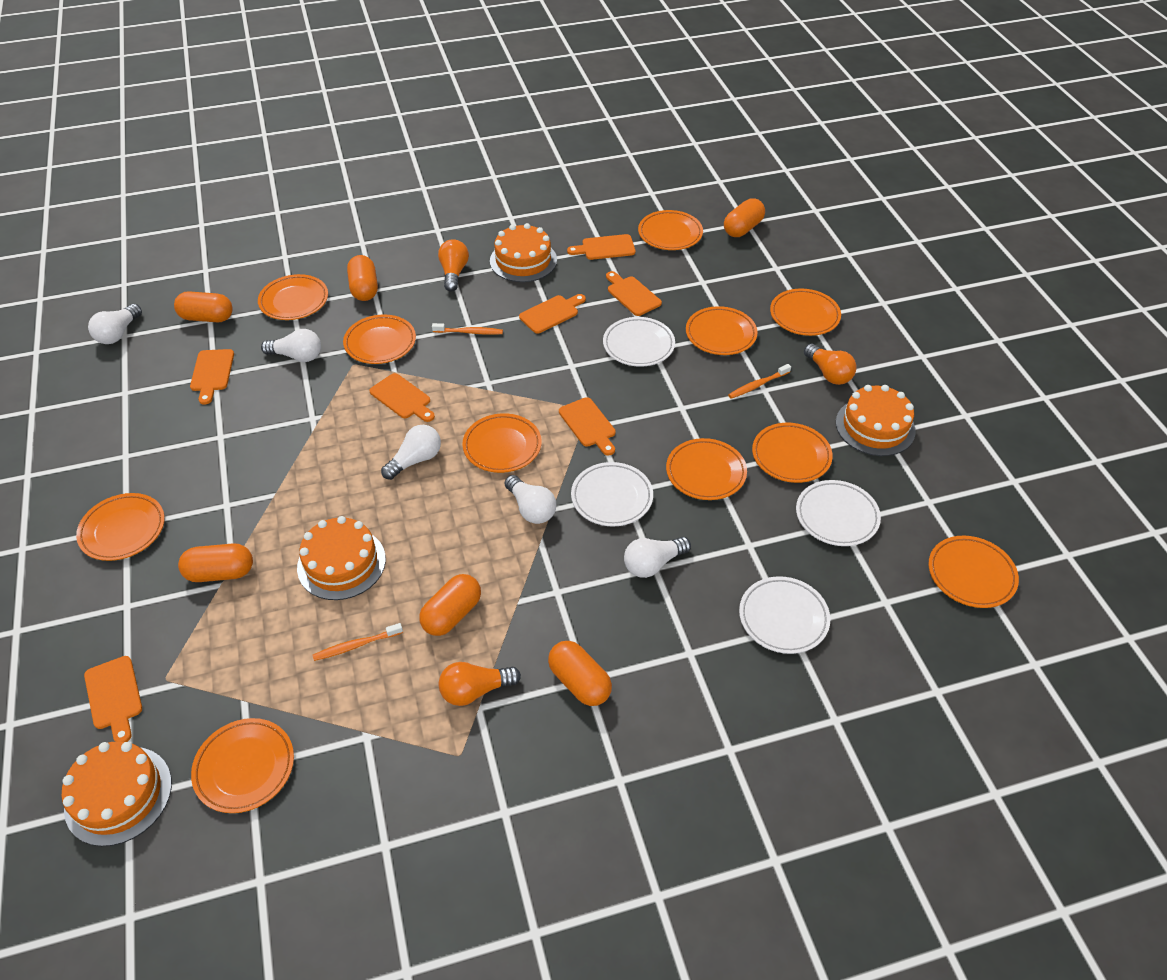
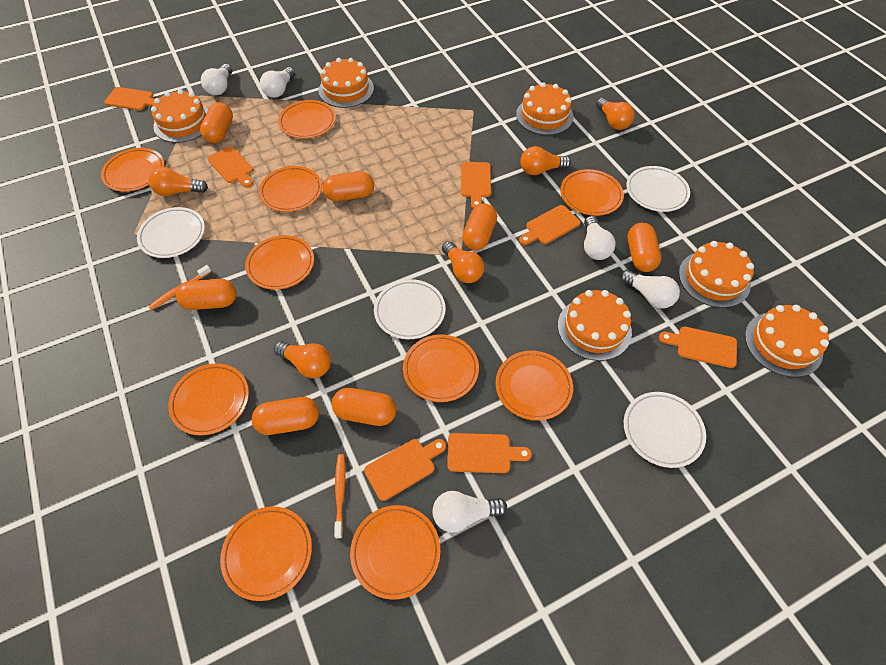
orange cake: [61,741,172,846] [297,516,386,600] [490,223,557,282] [836,385,916,456] = 4 -> [151,89,208,143] [319,58,374,108] [516,82,574,135] [558,290,632,361] [679,241,754,308] [745,305,829,377] = 6
orange capsule: [174,291,233,322] [178,543,253,582] [347,255,378,301] [419,574,481,636] [548,641,612,706] [724,198,765,237] = 6 -> [175,279,237,310] [200,102,233,143] [252,397,319,435] [322,171,374,201] [332,388,396,426] [462,203,497,250] [628,223,661,272] = 7
orange light bulb: [438,239,469,292] [439,662,521,706] [804,344,857,385] = 3 -> [148,167,208,196] [274,341,331,378] [442,241,484,283] [521,146,571,175] [596,98,635,130] = 5
orange plate: [76,493,165,561] [191,718,294,813] [258,274,328,320] [343,314,416,364] [462,413,542,473] [638,210,703,250] [666,438,747,500] [686,306,758,355] [752,423,833,483] [770,289,841,336] [929,535,1019,608] = 11 -> [101,148,165,192] [168,364,249,435] [220,506,312,601] [245,235,314,290] [259,166,322,212] [278,100,336,139] [350,505,440,600] [403,335,479,402] [495,351,573,421] [560,169,624,216] = 10
orange toothbrush: [313,623,403,661] [432,323,503,335] [728,364,791,399] = 3 -> [148,265,211,310] [334,454,346,539] = 2

